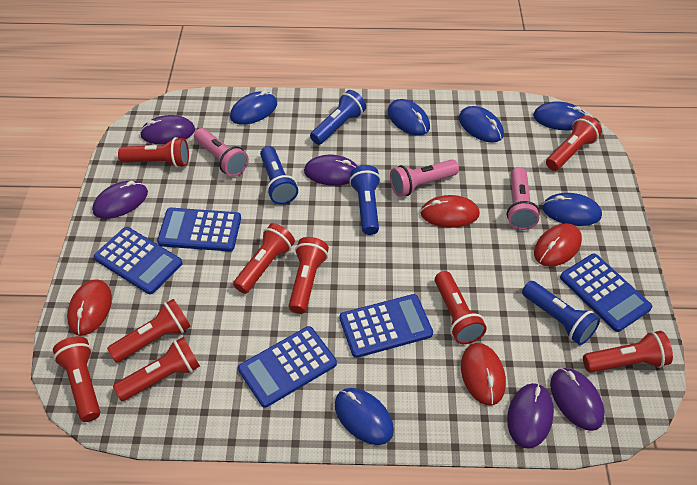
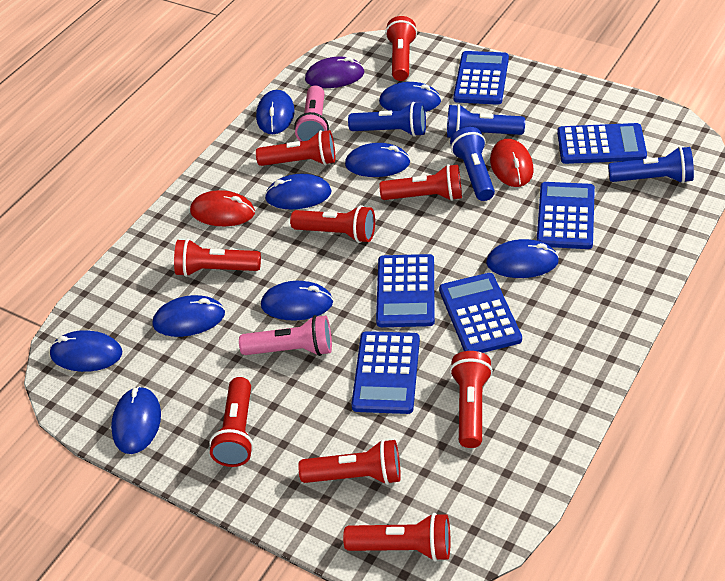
blue calculator: [94,227,183,294] [157,208,241,252] [238,326,337,408] [339,294,433,358] [560,254,652,332] = 5 -> [351,331,420,414] [376,254,435,327] [439,273,522,353] [453,51,509,105] [537,182,595,249] [557,123,647,164] = 6
blue mouse: [230,91,277,125] [335,388,394,445] [388,99,430,136] [459,106,504,143] [533,101,586,130] [542,193,602,226] = 6 -> [50,330,122,372] [111,386,161,454] [153,295,225,337] [256,90,295,134] [261,281,333,320] [265,174,332,209] [345,143,410,177] [379,82,441,112] [486,239,559,278] = 9
pink flashlight: [194,128,249,177] [390,159,459,197] [507,167,540,230] = 3 -> [239,315,332,356] [294,85,329,142] = 2
purple mouse: [92,181,148,219] [140,115,195,145] [304,155,358,186] [507,383,554,449] [550,368,605,431] = 5 -> [305,57,364,88] = 1
red mouse: [67,280,112,336] [420,195,480,228] [461,343,506,406] [534,223,582,267] = 4 -> [190,190,255,226] [490,139,533,187] = 2

